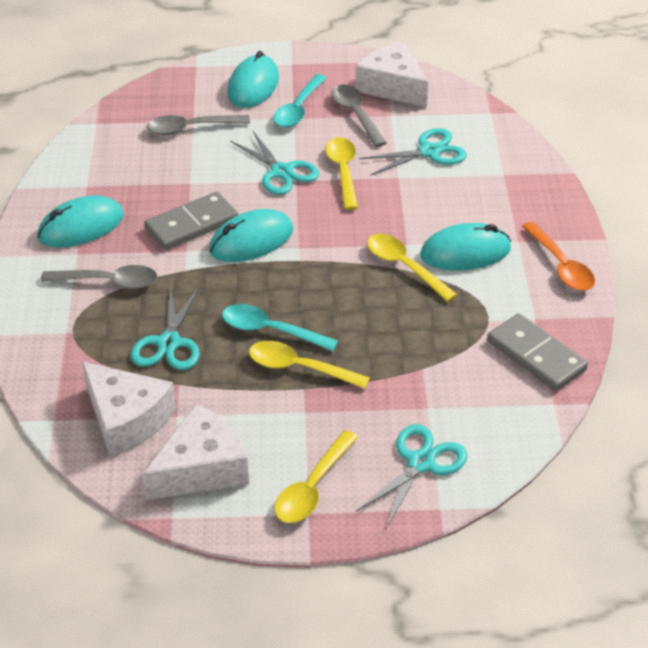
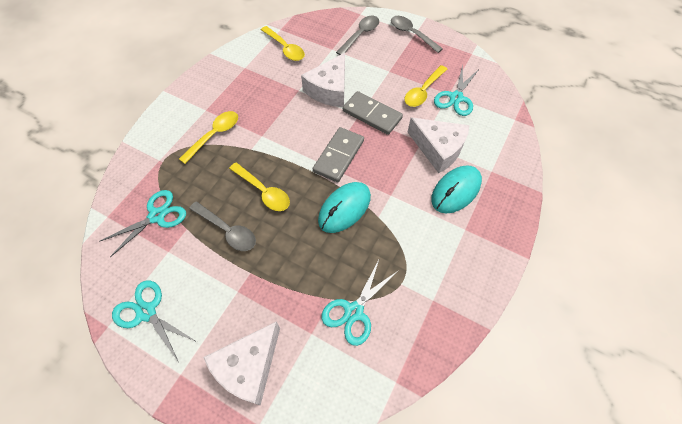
orange spoon: [522,222,595,291] = 1 -> none = 0
turquoise mouse: [37,195,124,248] [209,209,293,262] [227,51,279,108] [420,223,511,271] = 4 -> [318,182,371,233] [431,165,482,213] = 2
turquoise spoon: [222,304,338,351] [273,74,326,128] = 2 -> none = 0

